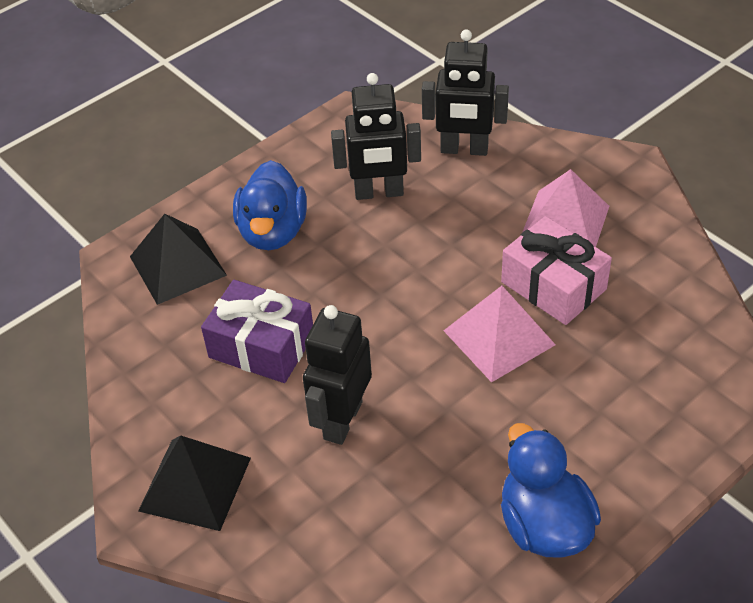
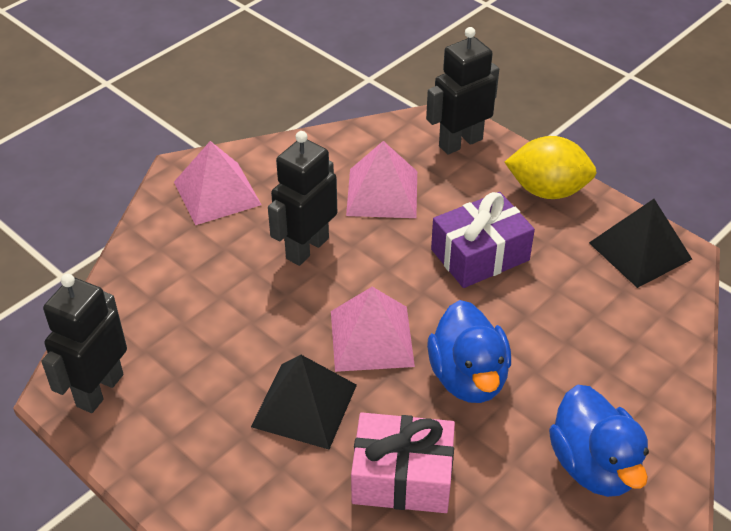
pink pyramid: [443,286,556,382] [522,169,609,247] = 2 -> [174,141,262,225] [331,287,415,372] [346,141,417,218] = 3
yellow lemon: none = 0 -> [504,136,597,199] = 1

